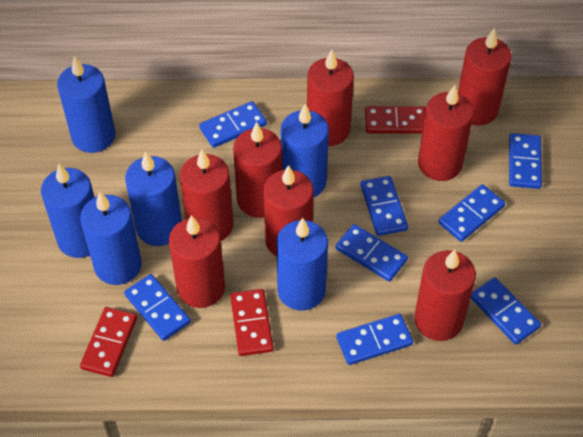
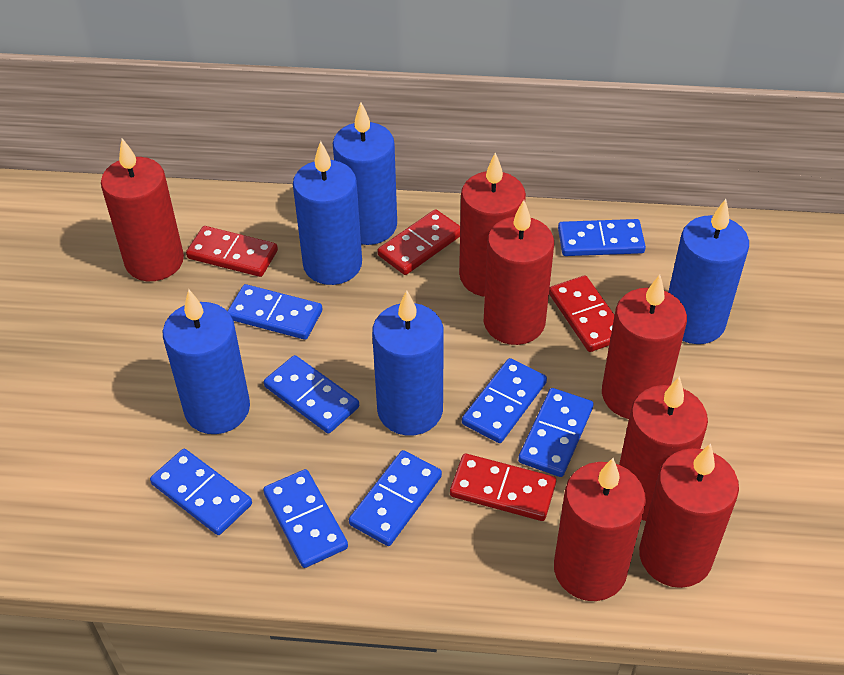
blue candle: [41,163,95,258] [57,56,115,153] [80,191,142,285] [125,151,182,246] [277,218,328,311] [281,104,329,198] = 6 -> [163,289,250,434] [293,141,362,285] [333,102,397,245] [372,290,444,436] [668,199,749,344] = 5
red candle: [169,215,225,308] [180,149,233,241] [233,122,282,218] [263,165,314,257] [307,49,354,146] [414,250,476,341] [418,85,474,181] [458,28,512,125] = 8 -> [101,138,184,281] [459,152,526,297] [484,200,554,345] [554,458,646,601] [602,274,687,419] [619,376,708,521] [639,444,739,588] = 7
red domino: [80,307,137,377] [230,289,274,356] [365,106,426,134] = 3 -> [186,226,278,277] [378,209,460,275] [450,454,556,521] [549,275,615,352] = 4

